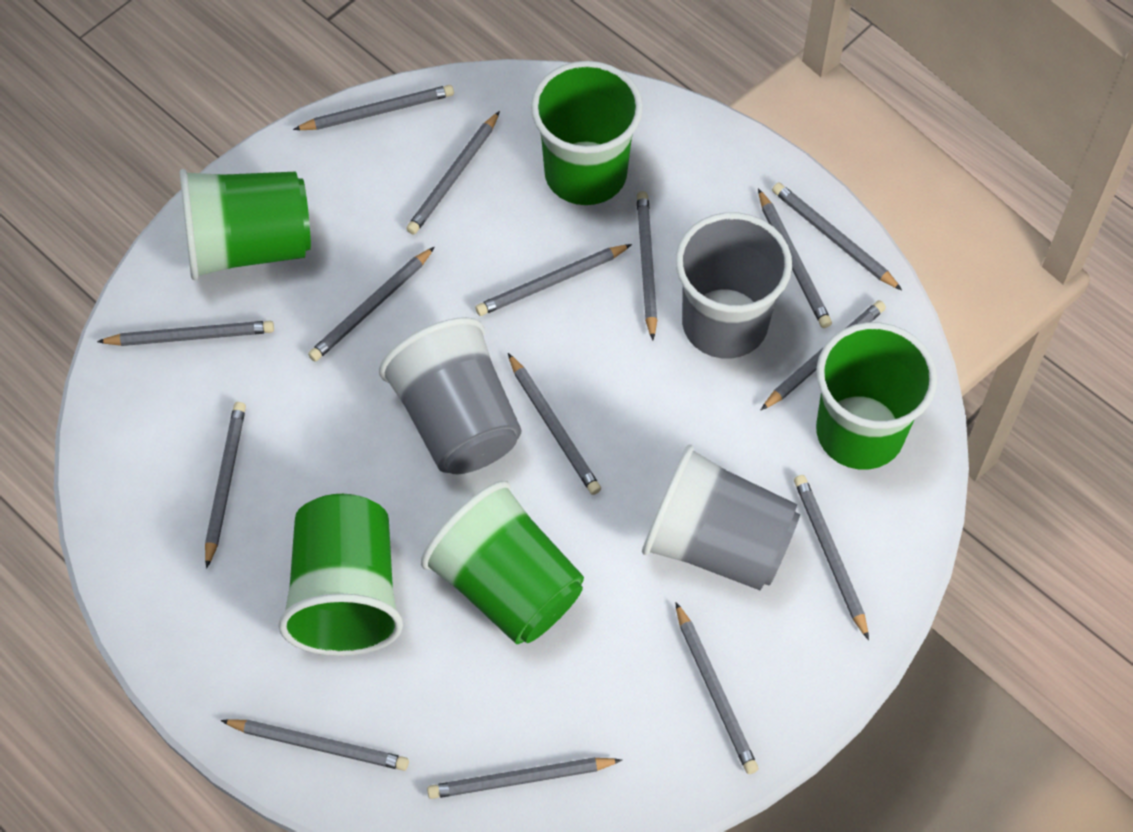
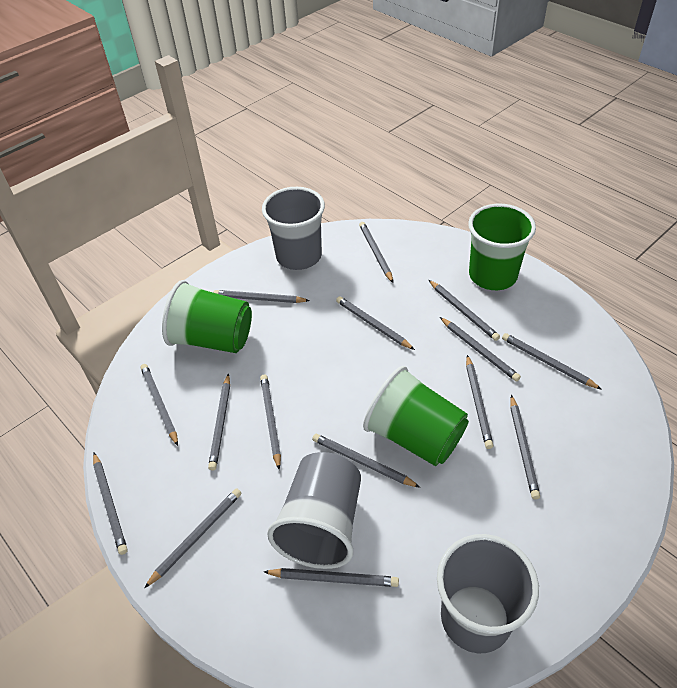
green cup: [179,169,311,280] [278,494,403,656] [421,481,584,644] [531,61,643,205] [816,322,937,470] = 5 -> [162,280,252,353] [363,366,469,466] [468,204,536,290] = 3

